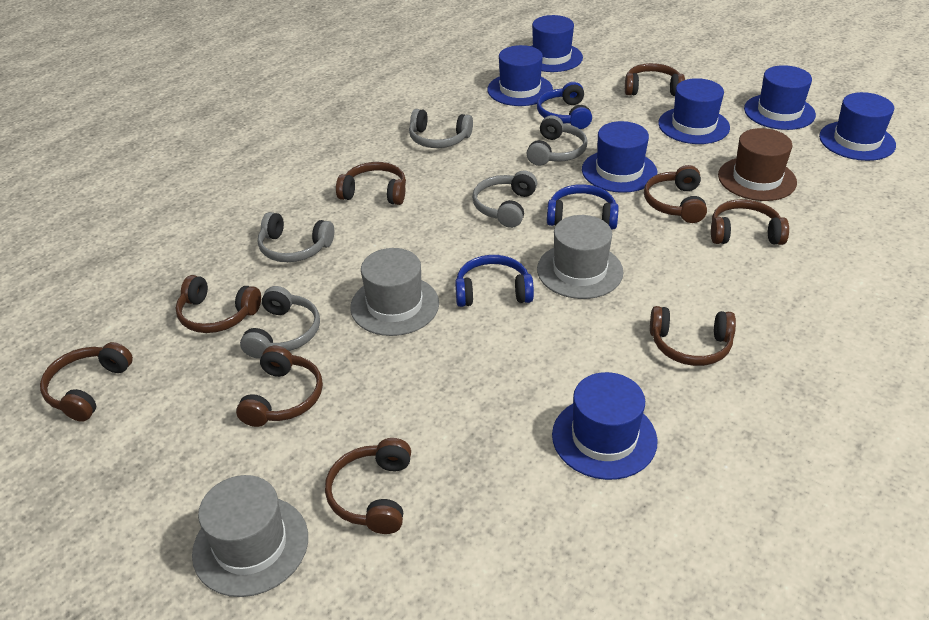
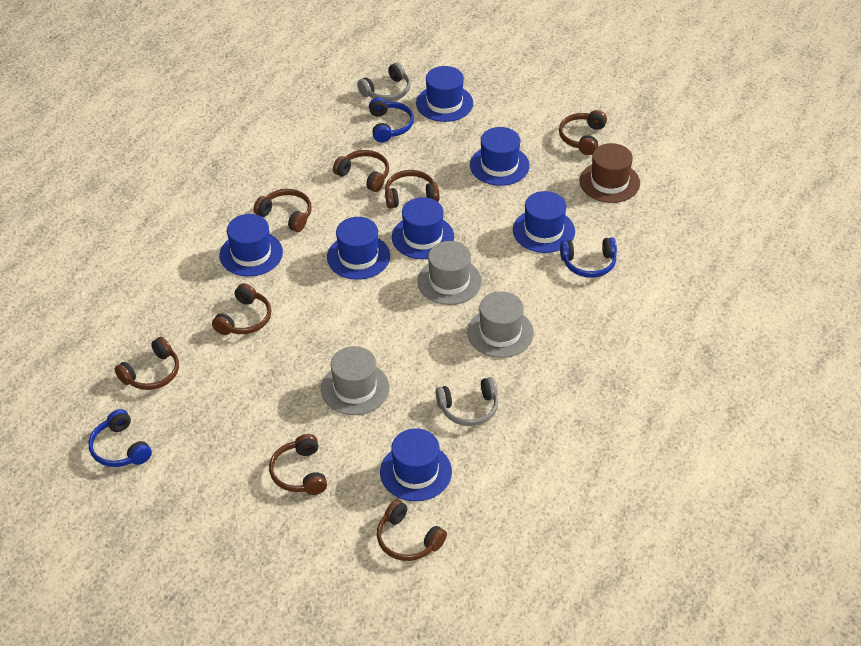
brown headphones: [40,342,133,422] [176,275,261,333] [236,346,323,427] [325,438,411,534] [336,162,406,205] [625,63,685,96] [644,165,707,223] [650,306,736,366] [711,199,789,245] = 9 -> [115,337,179,390] [212,283,271,335] [254,189,312,232] [269,434,327,495] [333,150,389,192] [377,500,447,561] [385,170,440,209] [559,110,607,155] = 8
grey headphones: [240,286,320,358] [258,212,334,262] [409,109,473,148] [472,171,537,228] [527,115,588,166] = 5 -> [357,62,411,101] [435,377,498,426] = 2

